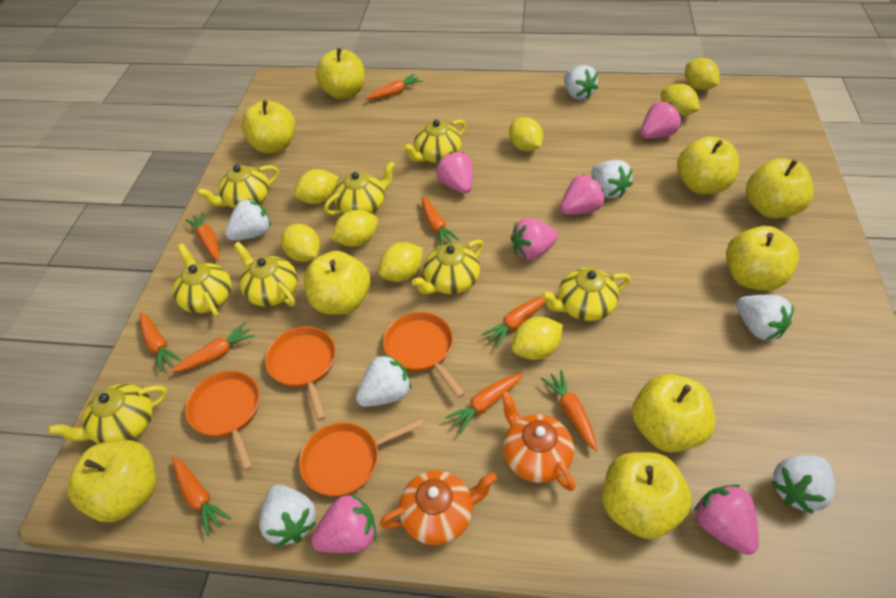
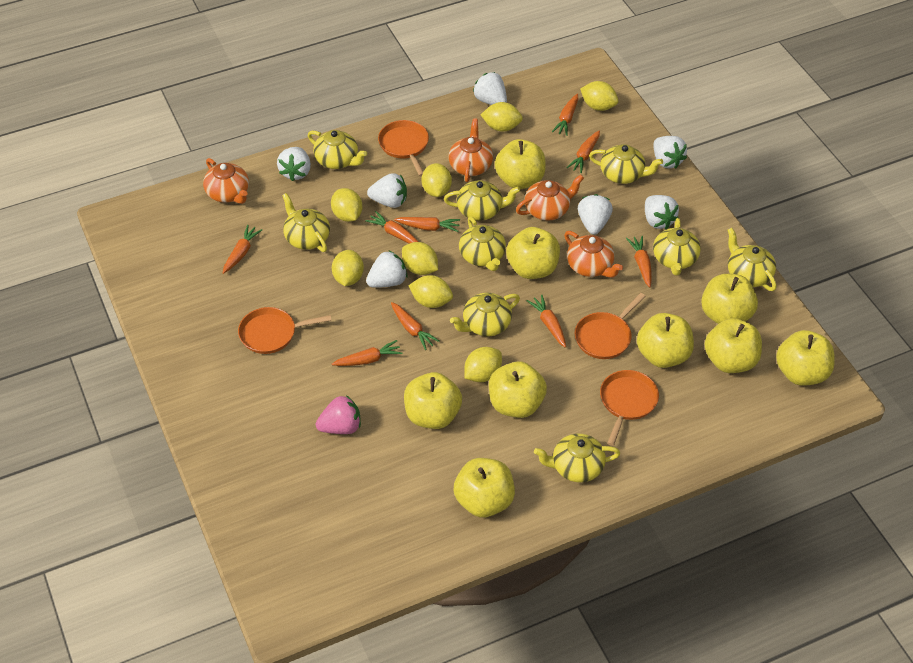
orange teapot: [380,471,497,545] [501,391,575,491] = 2 -> [203,158,249,204] [449,118,493,182] [516,175,584,221] [564,231,623,278] = 4
pink strawberry: [311,494,376,553] [436,152,473,194] [511,218,558,260] [560,174,605,215] [641,102,681,139] [694,485,759,555] = 6 -> [316,395,361,434] = 1
yellow teapot: [48,384,168,444] [173,244,232,318] [197,165,279,208] [234,242,298,307] [324,161,395,215] [403,120,466,163] [412,240,483,294] [541,268,631,321] = 8 -> [282,193,330,252] [308,130,367,169] [444,180,520,221] [450,293,520,336] [459,216,506,271] [534,434,620,482] [589,144,663,184] [653,218,701,276] [727,228,776,291] = 9

